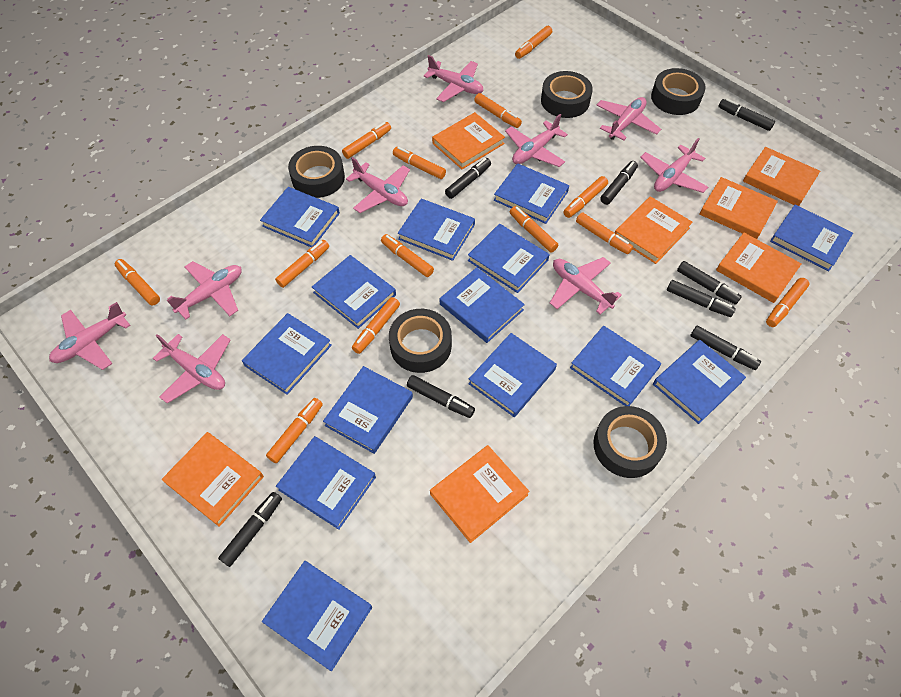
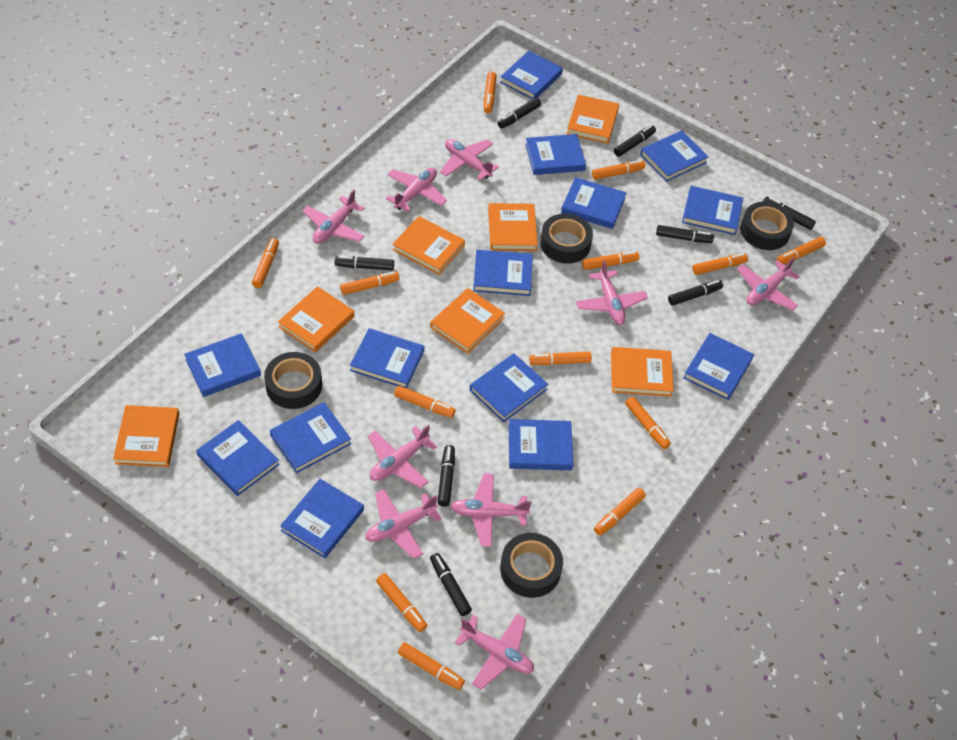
black tape: [288,146,345,198] [389,309,452,373] [541,71,593,118] [593,406,667,478] [651,68,706,115] = 5 -> [264,352,322,409] [500,533,563,598] [540,214,593,263] [740,202,794,250] = 4

